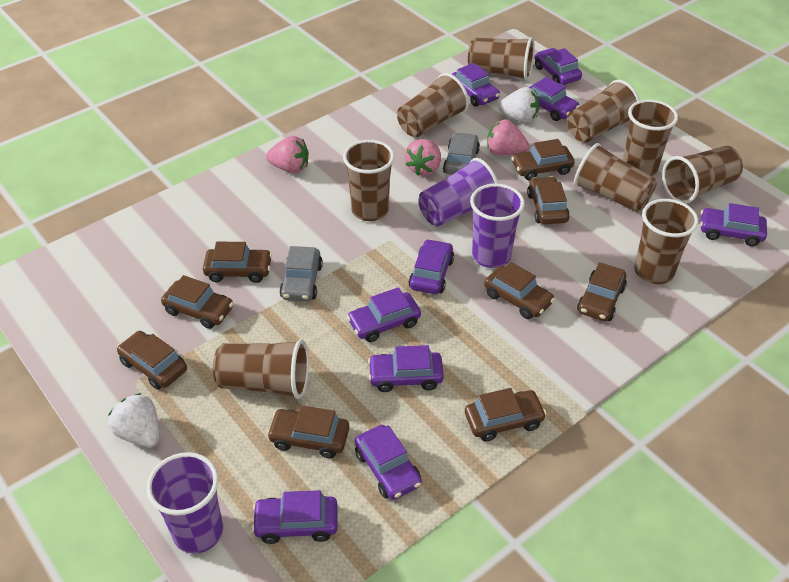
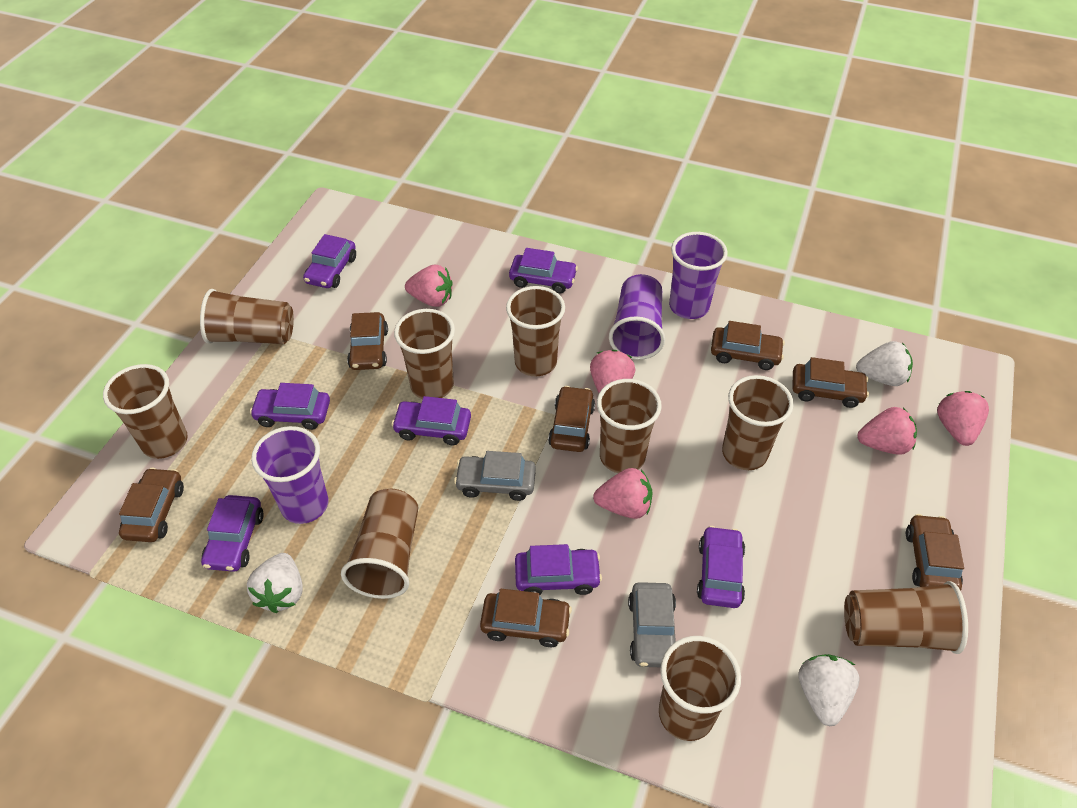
brown car: [117,331,187,390] [161,275,234,329] [203,242,272,283] [267,406,349,458] [465,388,547,442] [484,262,555,319] [511,139,575,181] [527,176,570,224] [577,262,627,321] = 9 -> [119,468,184,542] [347,312,388,370] [480,589,572,647] [548,386,595,452] [711,321,785,370] [792,357,869,408] [906,514,964,591] = 7
pink strawberry: [266,136,309,174] [405,139,441,176] [487,120,529,156] = 3 -> [405,265,453,307] [590,350,636,393] [593,468,653,519] [857,407,917,455] [937,391,989,446] = 5
purple car: [252,490,338,544] [347,287,421,342] [355,425,422,500] [368,345,444,392] [409,239,454,294] [452,63,500,107] [529,77,579,121] [535,48,582,85] [700,203,767,246] = 9 -> [201,495,264,572] [250,383,330,430] [303,234,356,288] [392,396,471,445] [509,248,578,294] [515,544,602,595] [697,526,745,608] = 7
white strawberry: [108,393,159,448] [498,87,539,123] = 2 -> [247,553,302,613] [798,654,859,727] [856,341,913,386] = 3

